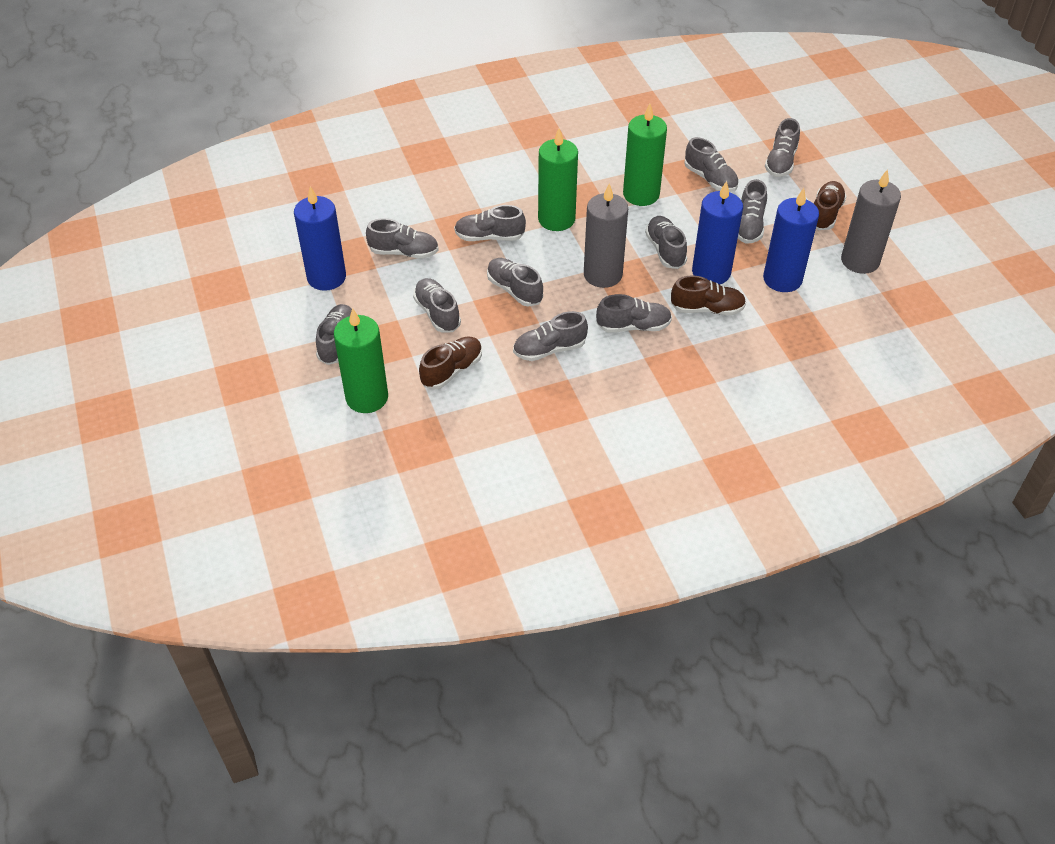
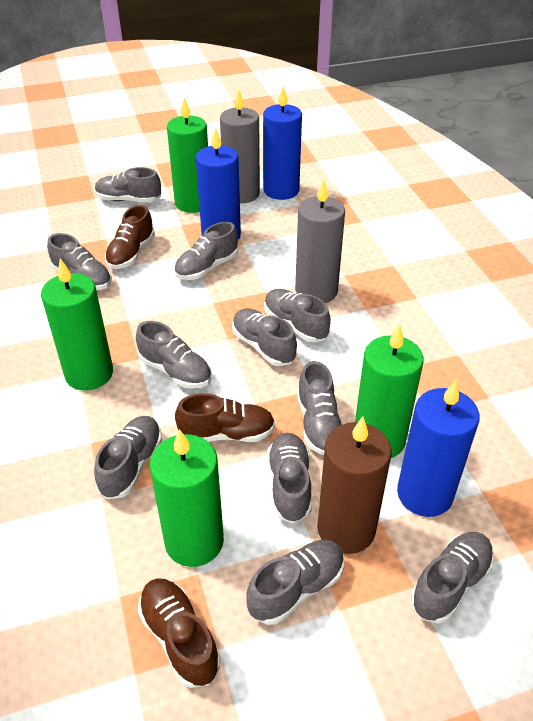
brown candle: none = 0 -> [317,416,391,554] = 1
green candle: [334,308,388,413] [538,128,578,231] [623,104,667,206] = 3 -> [41,258,113,391] [150,429,224,567] [167,97,208,213] [355,324,424,458] = 4

